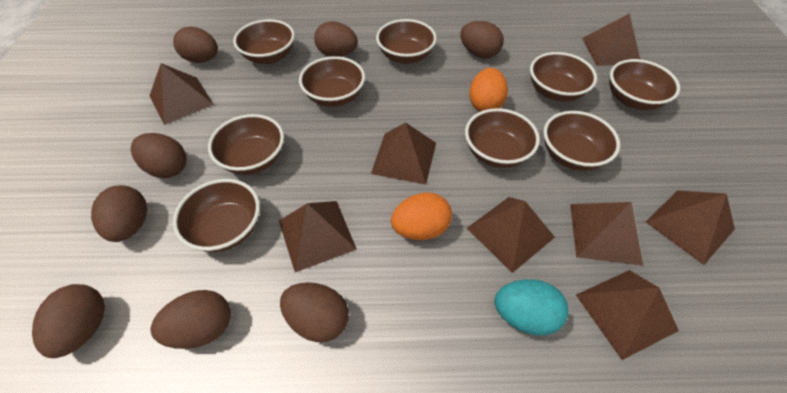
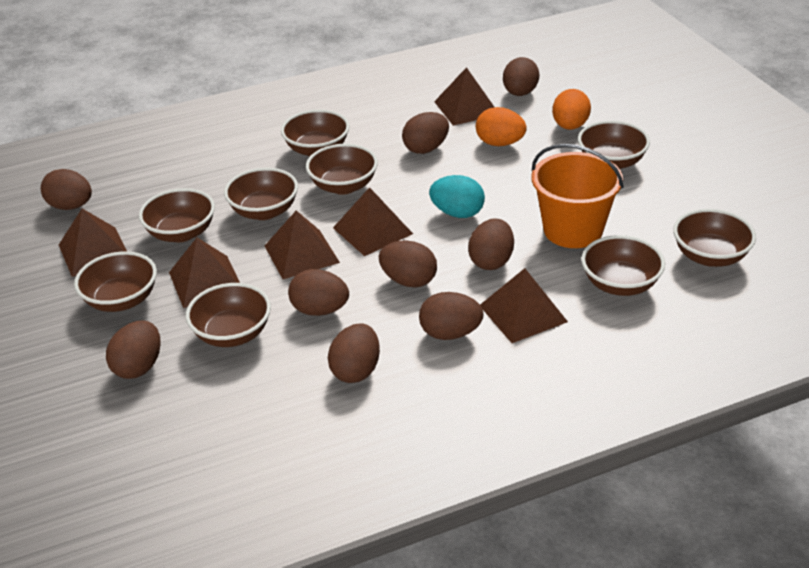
brown egg: [32,284,105,358] [91,185,147,242] [131,133,187,178] [150,290,231,349] [173,26,218,63] [280,282,349,342] [314,21,358,57] [460,21,504,59] = 8 -> [41,169,92,210] [106,320,161,379] [288,269,349,316] [328,323,380,383] [379,240,437,288] [402,112,449,154] [419,292,484,340] [468,218,514,270] [503,57,539,96] = 9
brown pyramid: [149,63,214,125] [279,201,357,272] [371,122,436,185] [467,197,555,273] [570,202,643,266] [576,270,679,360] [582,13,640,66] [646,190,735,265] = 8 -> [59,209,127,277] [169,238,240,308] [265,210,340,279] [333,187,413,256] [434,67,494,126] [480,268,568,343] = 6
orange bucket: none = 0 -> [532,144,624,248] = 1

